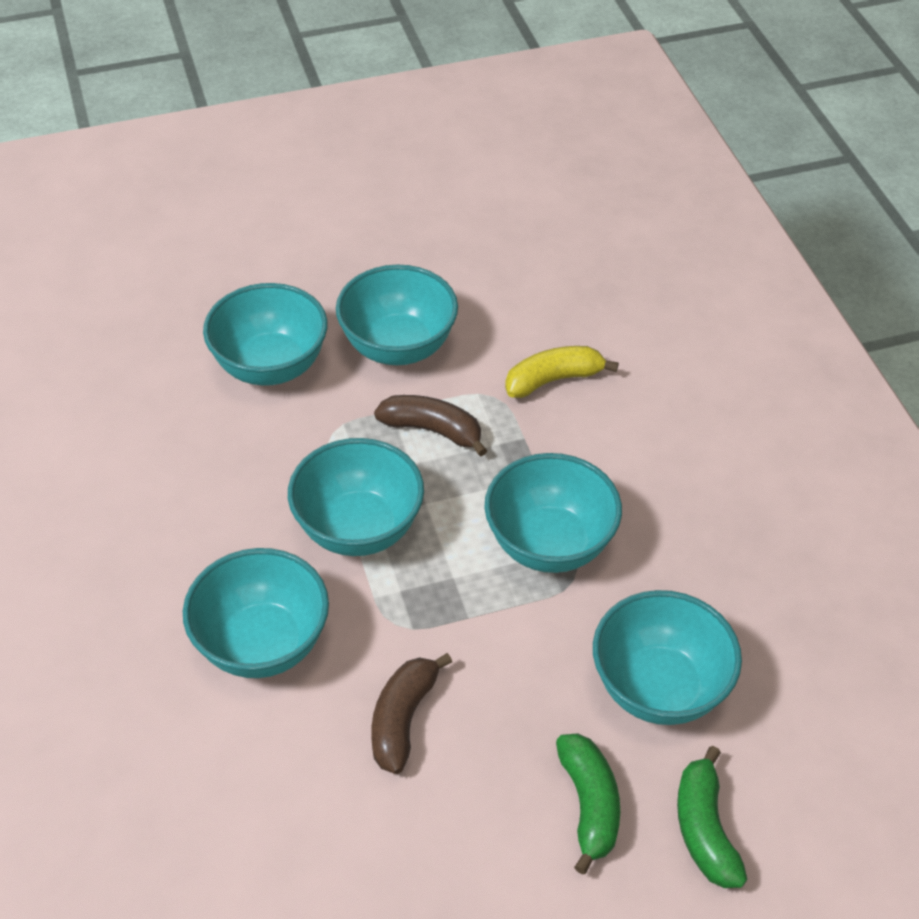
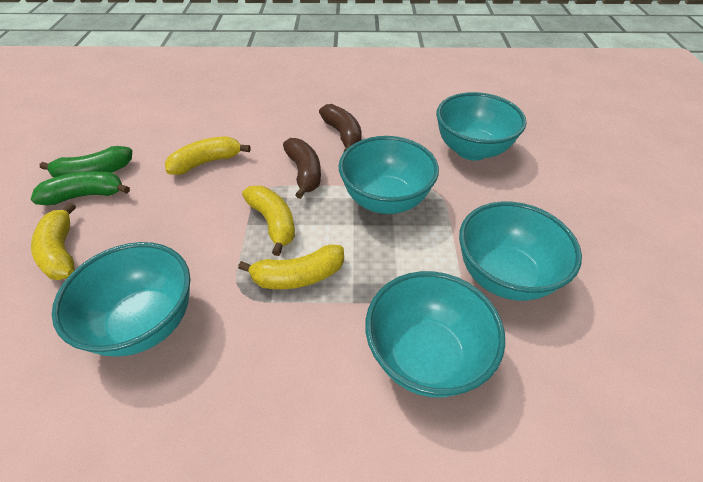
turquoise bowl: [183,548,329,678] [203,283,327,386] [288,438,424,556] [336,264,458,365] [484,453,622,573] [593,590,742,725] = 6 -> [52,242,190,356] [338,136,439,214] [365,271,505,397] [436,92,526,161] [459,202,582,301] = 5
yellow banana: [505,346,619,398] = 1 -> [31,203,76,280] [165,136,251,175] [238,244,344,289] [242,186,295,256] = 4

